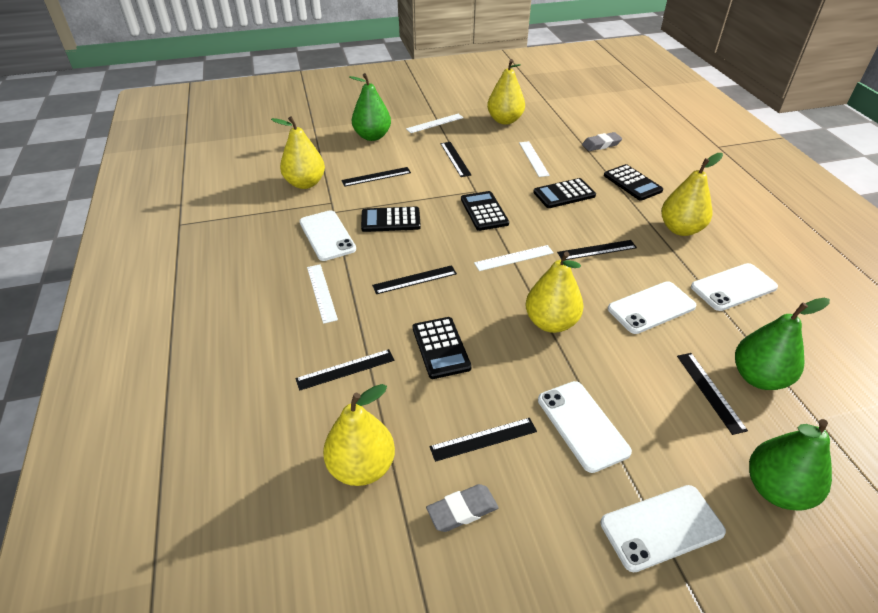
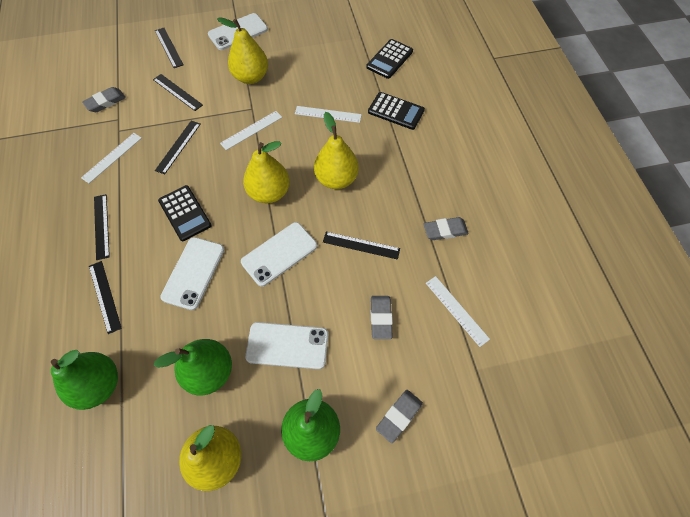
black calculator: [361,207,421,232] [413,317,472,379] [461,191,509,231] [533,178,596,208] [604,164,663,201] = 5 -> [158,185,212,241] [366,39,413,79] [368,92,425,130] = 3
black ruler: [295,349,395,391] [341,167,411,187] [372,265,457,294] [429,418,537,462] [440,142,471,177] [557,240,637,260] [677,353,748,435] = 7 -> [89,261,122,334] [94,194,110,260] [153,74,203,111] [155,28,184,68] [155,121,201,174] [323,232,400,260] = 6
grey eraser: [426,484,499,532] [582,132,622,151] = 2 -> [82,87,126,112] [371,296,393,339] [376,390,423,443] [423,217,469,240] = 4
white phone: [300,210,356,261] [538,381,632,473] [600,485,726,572] [608,281,697,334] [691,263,778,311] = 5 -> [160,237,224,310] [208,13,268,50] [241,222,317,287] [245,322,328,369] = 4
yellow pear: [271,117,325,189] [323,384,395,486] [487,59,525,124] [526,251,584,333] [661,153,723,236] = 5 -> [179,425,241,491] [217,17,268,84] [243,141,290,203] [314,112,359,189] = 4

